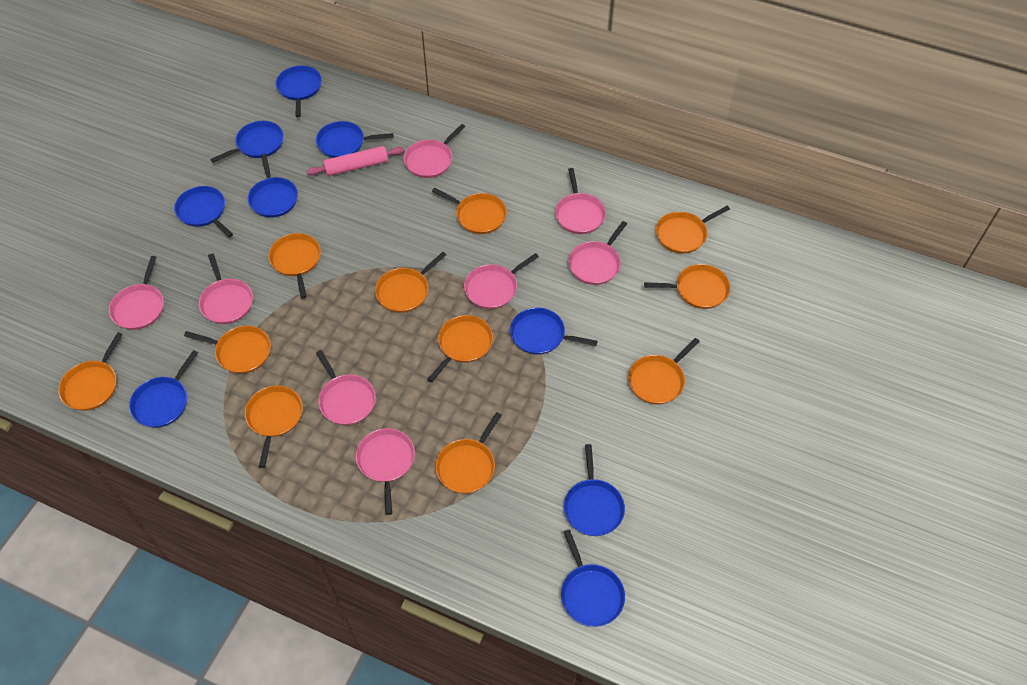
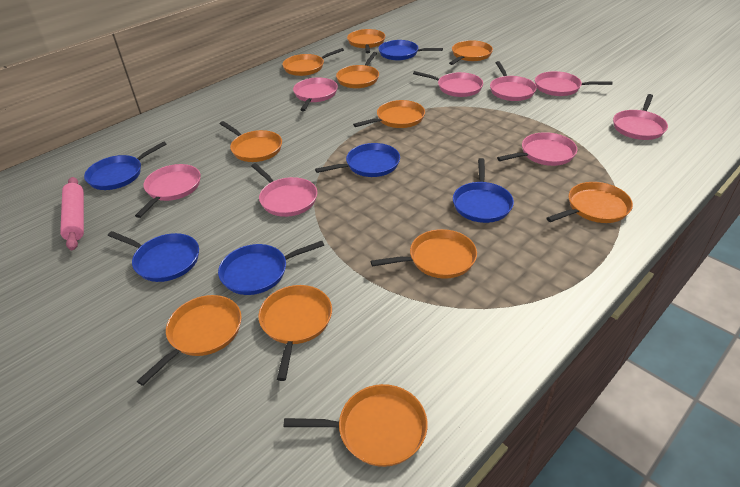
blue pan: [129,350,198,428] [174,186,233,237] [210,121,284,163] [248,154,298,218] [276,66,322,117] [316,121,393,158] [510,307,598,355] [561,529,625,627] [564,444,625,536] = 9 -> [84,141,167,190] [108,231,199,282] [218,241,324,295] [315,143,400,177] [378,40,443,60] [453,158,514,223] = 6

